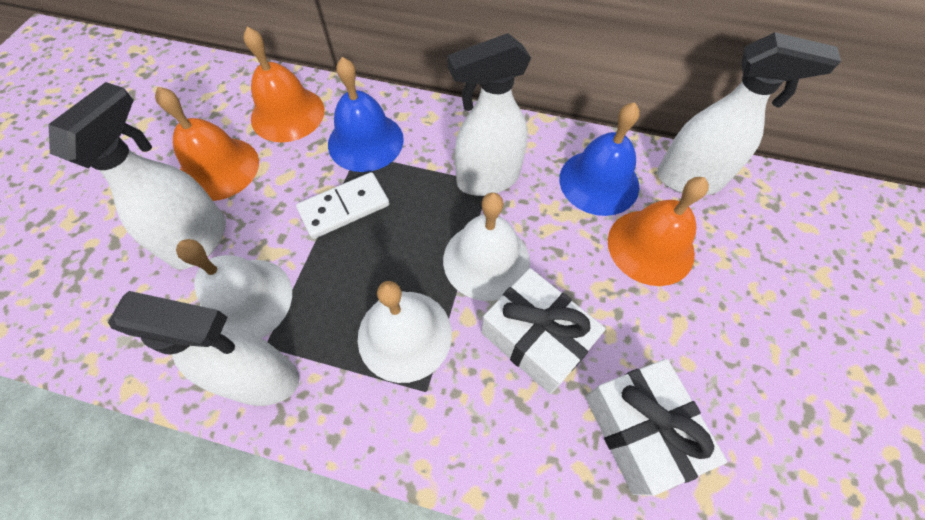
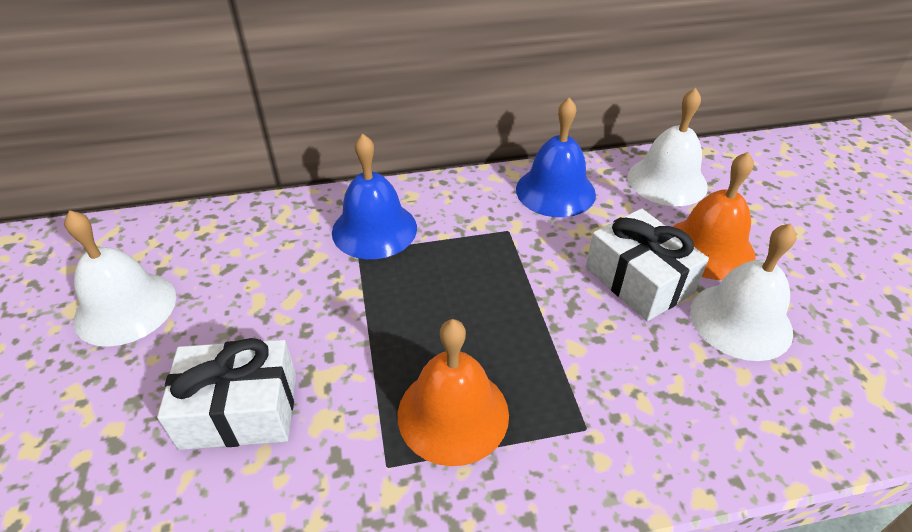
orange bell: [155,87,259,201] [243,27,325,142] [608,177,709,286] = 3 -> [398,319,509,466] [673,152,756,280] = 2
white domino: [296,172,389,239] = 1 -> none = 0
white spray bottle: [48,82,226,270] [108,291,300,406] [447,33,531,196] [657,32,841,195] = 4 -> none = 0

